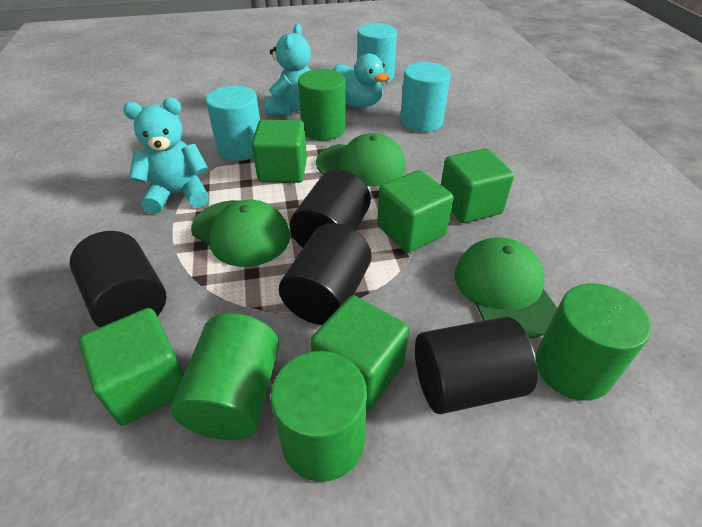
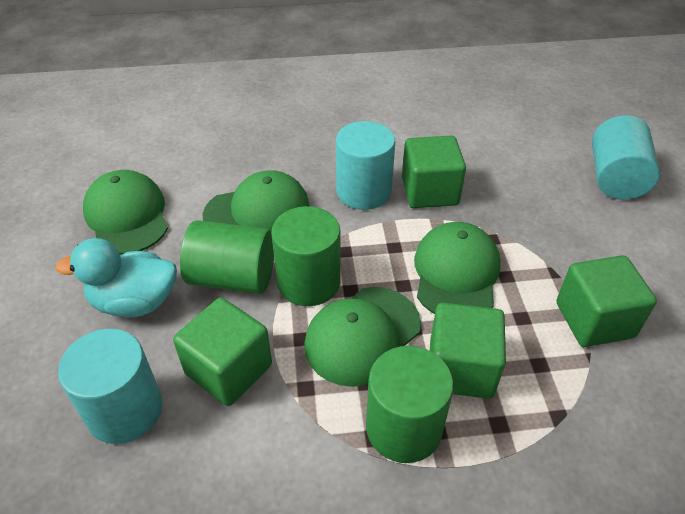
black cylinder: [70,231,166,328] [279,223,372,325] [290,169,371,248] [415,317,538,414] = 4 -> none = 0
green cap: [191,200,290,267] [316,133,406,186] [455,237,557,339] = 3 -> [83,170,168,255] [202,170,310,231] [304,287,421,387] [414,222,501,314] = 4
green cube: [79,308,184,426] [252,120,307,183] [311,295,409,411] [377,170,454,253] [441,148,514,223] = 5 -> [173,298,272,406] [402,135,466,208] [430,303,506,399] [556,255,657,347] = 4
green cylinder: [171,313,279,440] [270,351,367,482] [298,69,346,141] [535,283,651,401] = 4 -> [180,220,274,294] [271,206,341,306] [366,346,454,463] = 3
turquoise teddy bear: [123,98,209,214] [265,24,311,115] = 2 -> none = 0

